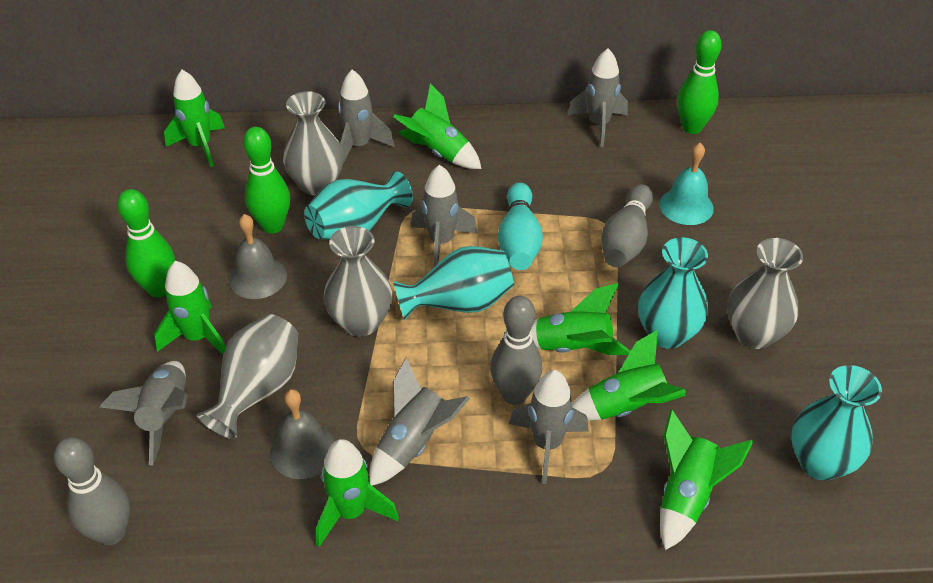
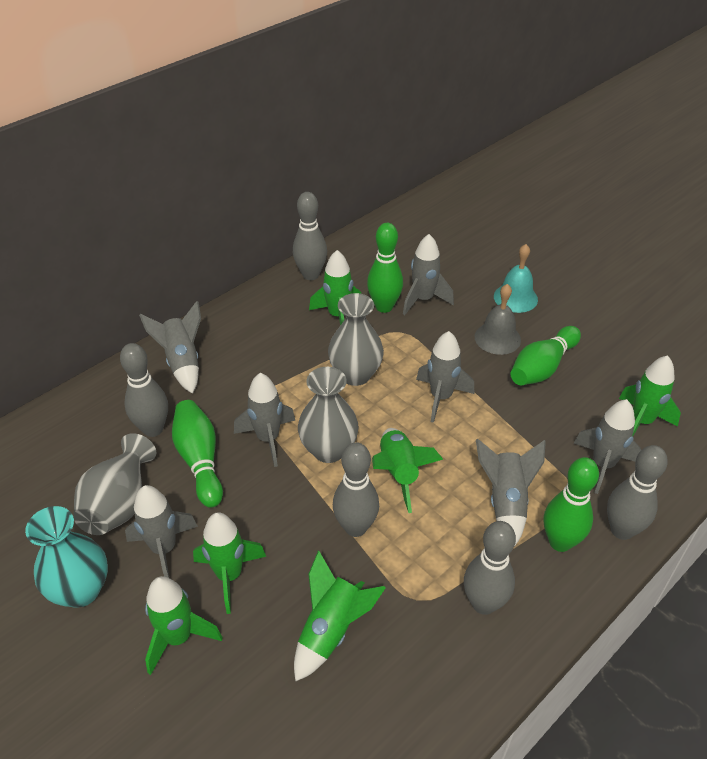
green bowling pin: [117,189,175,297] [243,127,290,234] [677,30,722,134] = 3 -> [172,400,223,508] [367,223,403,313] [511,326,581,385] [544,457,599,552] = 4
green rocket: [154,261,226,355] [164,70,225,167] [316,439,399,547] [393,83,482,169] [531,283,631,355] [572,330,686,421] [660,410,754,550] = 7 -> [145,576,223,675] [193,512,266,614] [294,551,386,682] [309,250,361,326] [372,428,443,513] [619,355,681,437] = 6
grey bell: [229,214,287,299] [270,389,335,479] = 2 -> [475,284,521,355] = 1
grey bowling pin: [54,437,130,545] [490,296,542,405] [601,184,653,267] = 3 -> [120,343,168,437] [293,192,327,280] [333,442,379,537] [464,521,516,615] [607,445,668,540] = 5
grey rocket: [100,361,188,465] [338,69,395,163] [369,358,470,486] [411,165,477,267] [509,370,588,484] [568,48,628,147] = 6 -> [125,485,198,578] [139,301,201,394] [234,373,295,467] [403,234,454,315] [416,331,474,423] [476,439,546,547] [574,399,641,494] = 7
grey vase: [197,314,298,439] [283,91,344,195] [324,226,392,337] [727,238,803,349] = 4 -> [73,433,157,535] [298,367,359,463] [328,293,384,386] = 3
turquoise bowling pin: [498,182,543,270] = 1 -> none = 0
turquoise vase: [304,171,413,240] [393,246,514,320] [638,237,708,349] [791,365,882,481] = 4 -> [25,506,108,608] = 1

